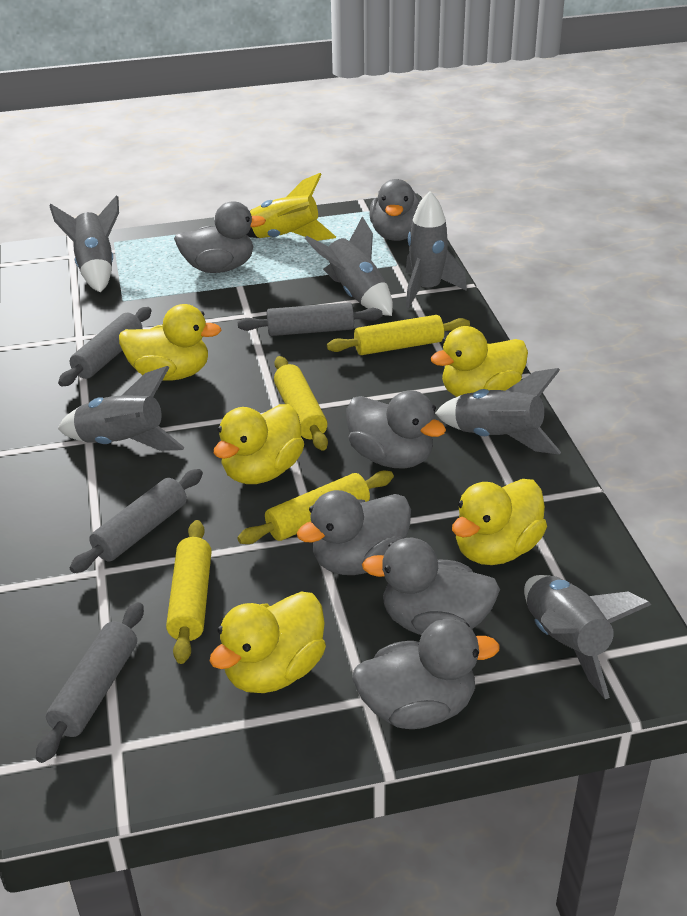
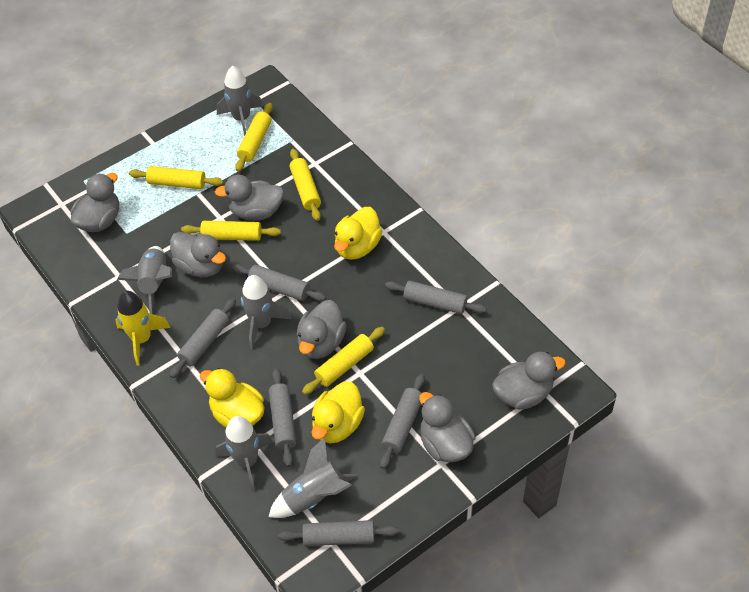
grey rocket: [50,195,119,292] [58,366,185,451] [305,216,393,316] [406,191,467,308] [435,368,561,455] [524,575,651,699] = 6 -> [117,246,172,314] [216,416,273,491] [217,66,263,136] [241,275,292,349] [268,437,356,518] = 5
grey rolling pin: [36,602,144,763] [58,307,152,387] [70,469,203,573] [238,302,383,336] = 4 -> [169,298,236,378] [232,264,326,301] [269,368,297,467] [278,520,399,546] [380,374,425,469] [385,281,487,314] = 6
yellow duck: [119,304,222,381] [209,592,326,693] [214,404,304,484] [430,326,528,397] [452,479,547,565] = 5 -> [200,368,265,427] [312,381,365,444] [334,207,382,260] = 3
yellow rolling pin: [166,520,212,664] [237,471,394,544] [274,356,328,451] [327,315,470,355] = 4 -> [129,166,223,189] [181,221,281,241] [235,103,273,172] [290,149,321,221] [302,327,385,395] = 5

